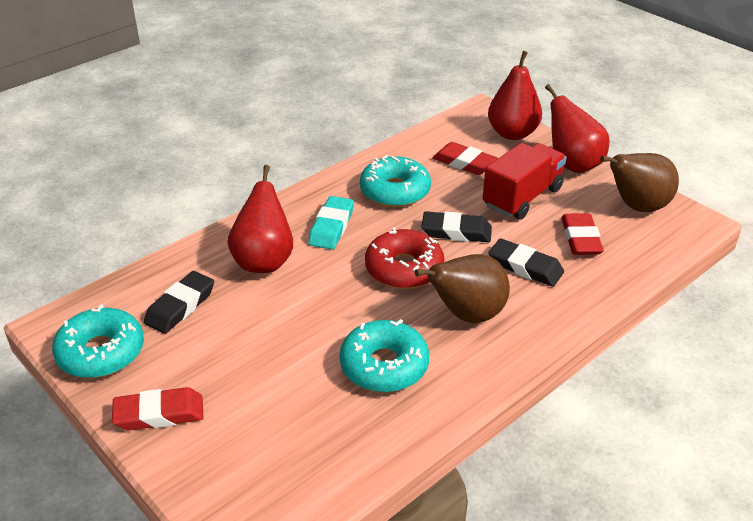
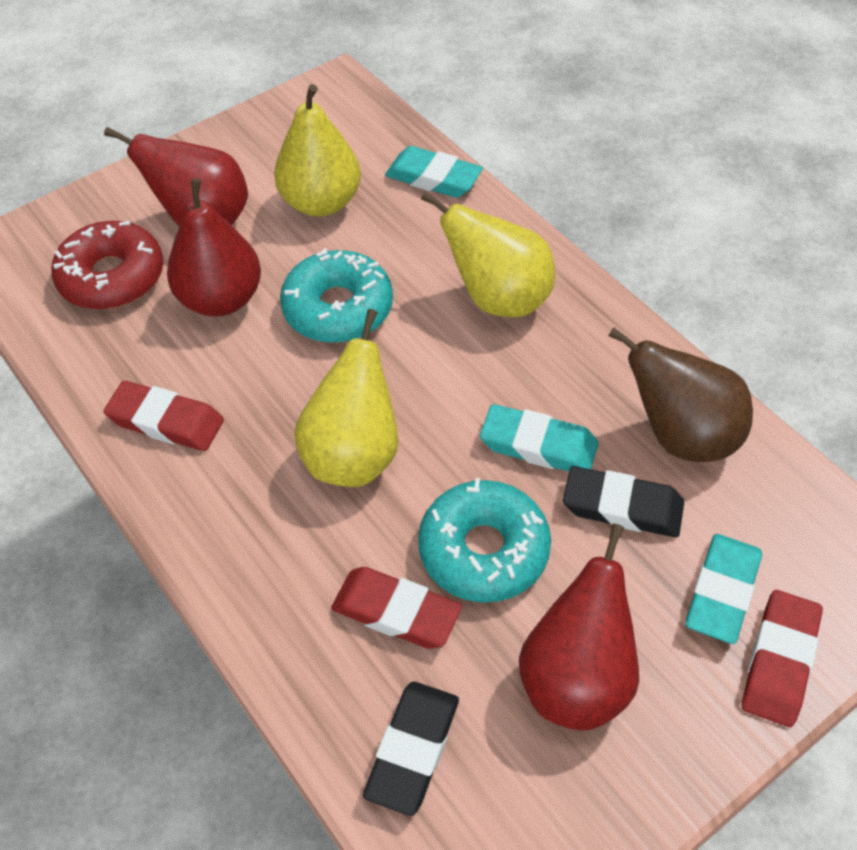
black eraser: [144,271,214,334] [421,211,492,242] [488,238,564,287] = 3 -> [363,682,459,816] [563,466,684,537] = 2
brown pear: [415,254,510,323] [600,153,679,212] = 2 -> [609,327,753,462] = 1
red truck: [483,143,567,220] = 1 -> none = 0
turquoise donut: [52,304,144,378] [340,319,429,392] [360,155,431,207] = 3 -> [280,248,393,343] [418,478,551,603] = 2
turquoise eraser: [308,196,354,250] = 1 -> [385,146,483,198] [480,404,598,471] [685,534,762,644] = 3
yellow pear: none = 0 -> [274,84,361,217] [294,309,398,487] [421,191,555,317] = 3

